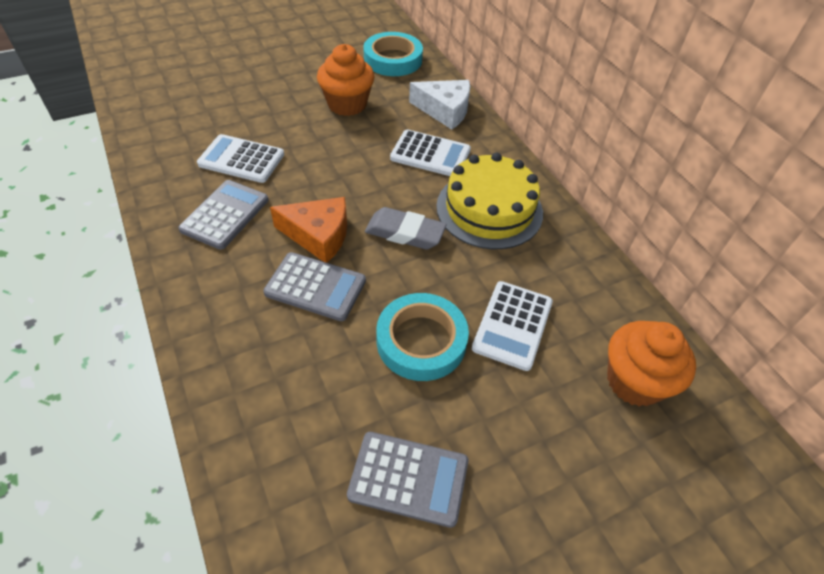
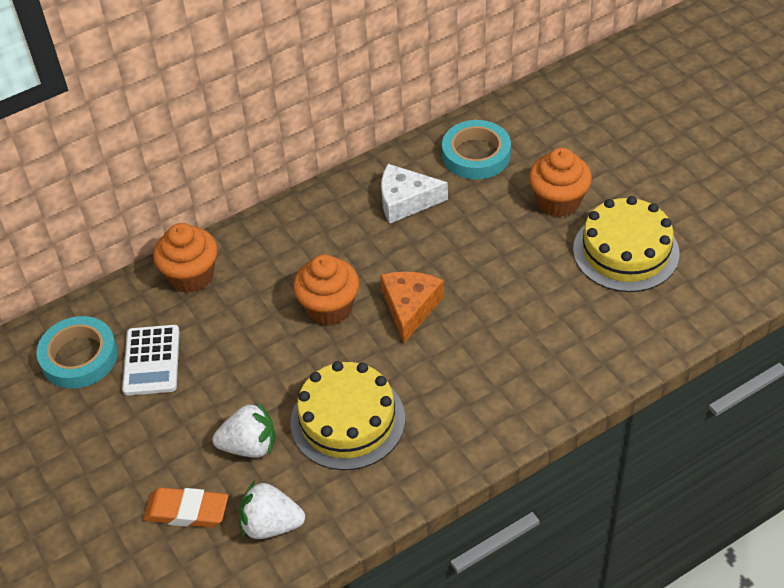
grey calculator: [178,180,269,250] [263,252,366,321] [347,432,468,528] = 3 -> none = 0
grey eraser: [365,207,447,249] = 1 -> none = 0
orange cupcake: [317,44,374,116] [607,321,696,407] = 2 -> [153,223,218,293] [293,254,359,325] [529,148,592,217] = 3
orange eraser: none = 0 -> [143,487,228,528] = 1
white calculator: [197,134,284,183] [390,129,471,176] [472,281,553,371] = 3 -> [122,325,180,396] = 1
white strawberry: none = 0 -> [212,402,275,458] [239,481,305,539] = 2
yellow cake: [436,152,543,249] = 1 -> [290,361,405,470] [573,196,680,292] = 2

